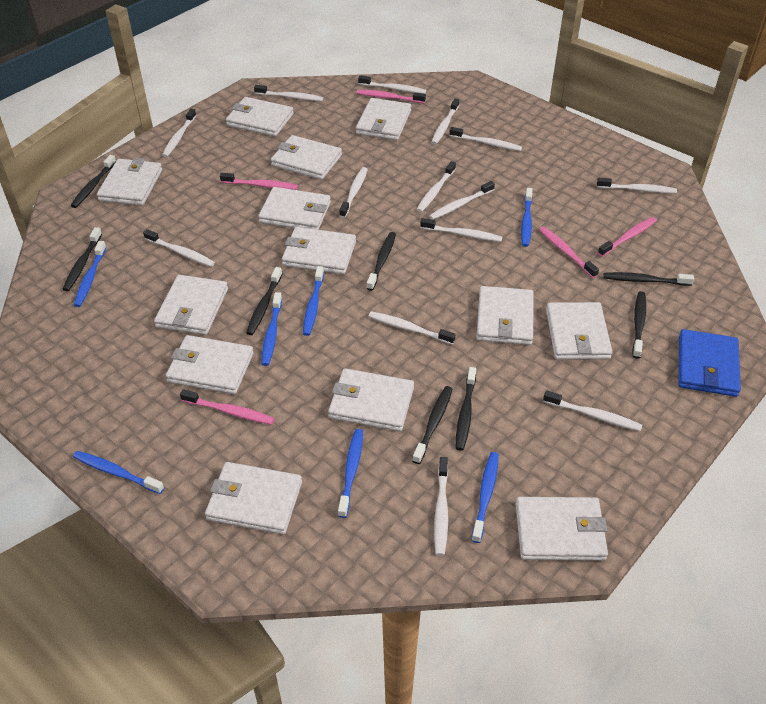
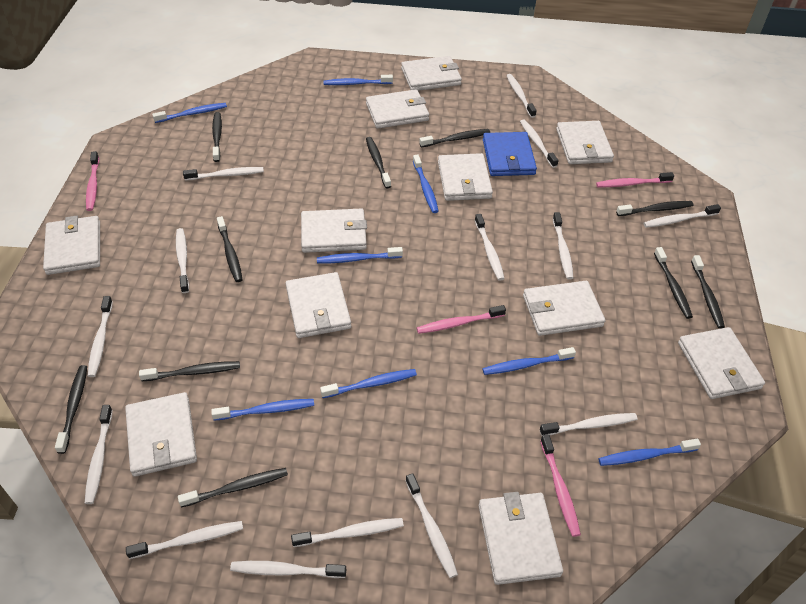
black toothbrush: [63,227,102,291] [71,155,116,208] [246,267,282,335] [366,232,396,291] [412,386,452,464] [456,367,476,451] [603,272,694,286] [632,291,646,359] = 8 -> [55,365,87,454] [139,361,240,381] [178,468,288,507] [212,112,222,162] [217,216,243,282] [366,137,391,189] [419,129,490,147] [616,201,694,216] [654,247,693,319] [691,255,725,329] = 10
blue toothbrush: [73,451,164,494] [74,241,106,307] [261,292,282,366] [303,266,324,336] [338,429,363,518] [471,452,499,543] [521,188,532,247] = 7 -> [152,103,227,123] [211,399,314,421] [317,247,403,263] [320,369,417,398] [323,75,393,85] [413,155,439,213] [482,347,576,375] [598,439,701,466] = 8
pink toothbrush: [180,389,275,425] [220,173,298,190] [357,90,426,103] [539,226,599,278] [598,217,657,257] = 5 -> [86,151,99,211] [417,305,506,334] [540,434,581,537] [596,172,674,187] = 4
white wallet: [97,158,162,206] [154,275,228,335] [166,335,254,394] [205,462,302,535] [226,97,294,137] [258,187,331,230] [271,135,342,180] [282,227,356,274] [328,368,414,432] [356,98,411,140] [476,286,534,345] [516,497,608,561] [546,302,612,360] = 13 -> [43,216,100,275] [125,392,197,477] [286,272,351,338] [301,209,367,253] [366,89,429,129] [401,56,462,91] [438,153,493,201] [479,492,563,585] [523,281,605,336] [556,121,614,164] [678,327,765,399] = 11

